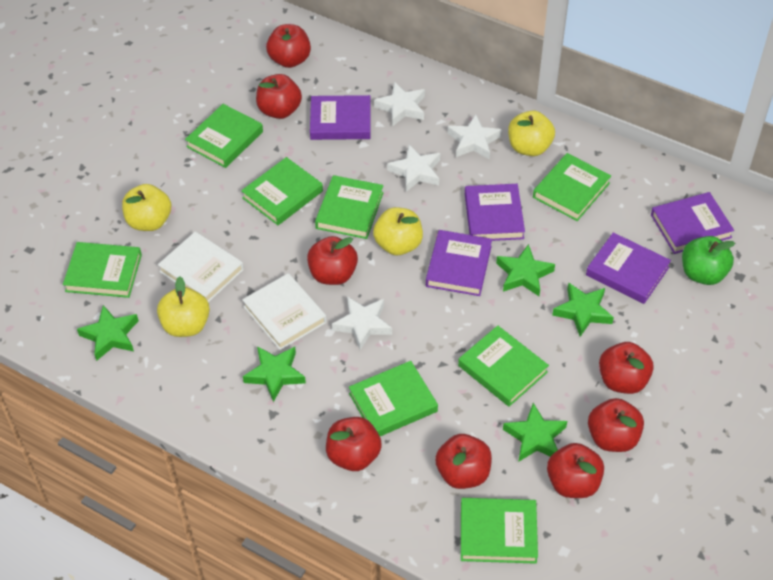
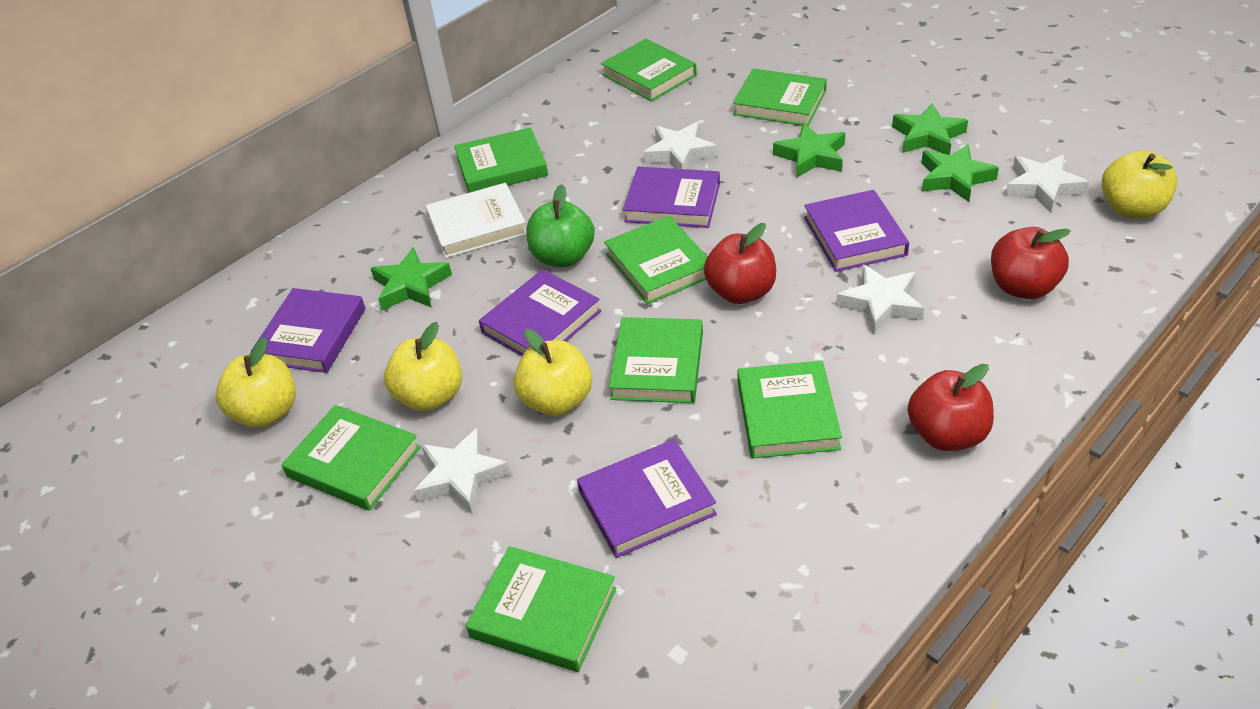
green star: [77,305,139,361] [243,346,306,402] [496,244,555,296] [503,403,567,461] [552,283,614,337] = 5 -> [371,247,452,310] [773,123,845,178] [892,103,968,155] [922,144,999,202] = 4
red apple: [256,74,302,119] [266,24,311,68] [307,236,358,285] [326,417,382,471] [435,434,492,489] [547,443,604,498] [588,398,644,452] [599,342,654,394] = 8 -> [704,223,776,304] [908,364,994,451] [991,227,1071,299] = 3
white book: [158,231,244,303] [242,273,327,350] = 2 -> [426,183,527,258] = 1

